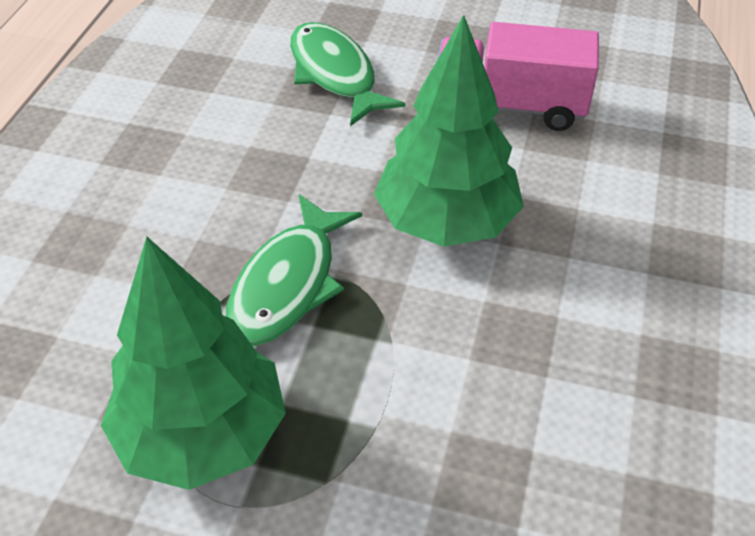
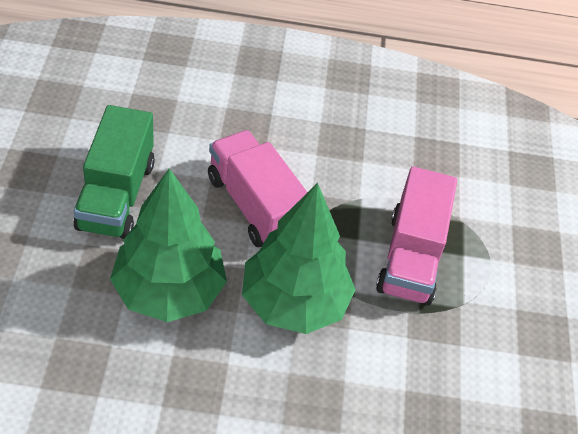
green fish: [226,194,362,346] [290,22,405,126] = 2 -> none = 0
green truck: none = 0 -> [74,105,155,239] = 1
pink truck: [437,22,599,131] = 1 -> [208,130,307,247] [376,166,457,305] = 2

